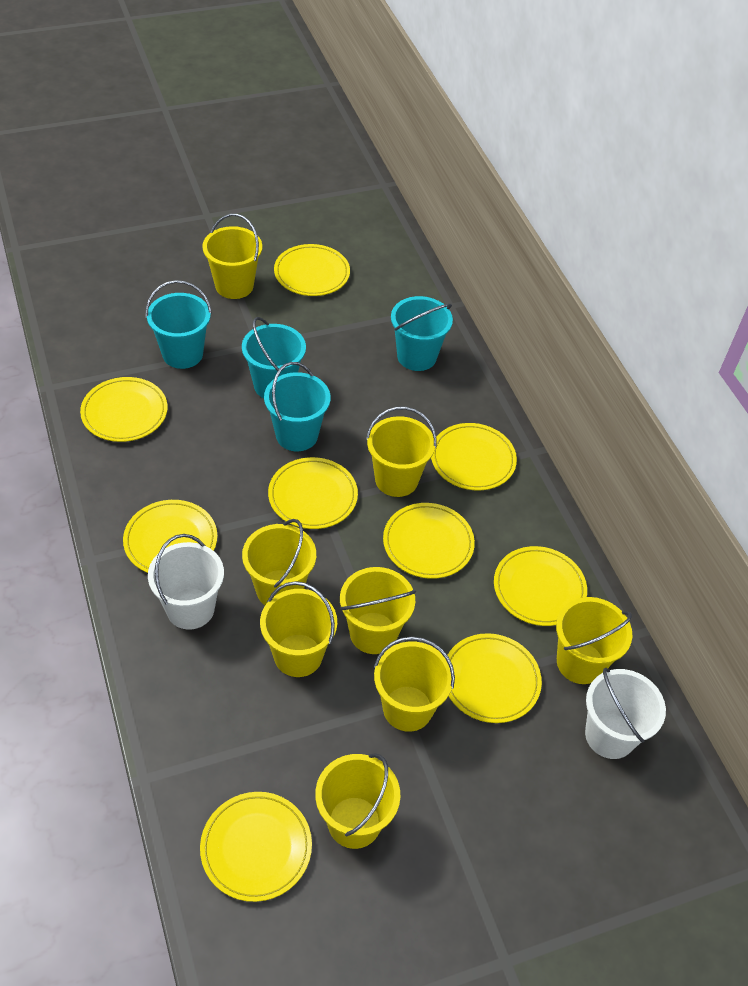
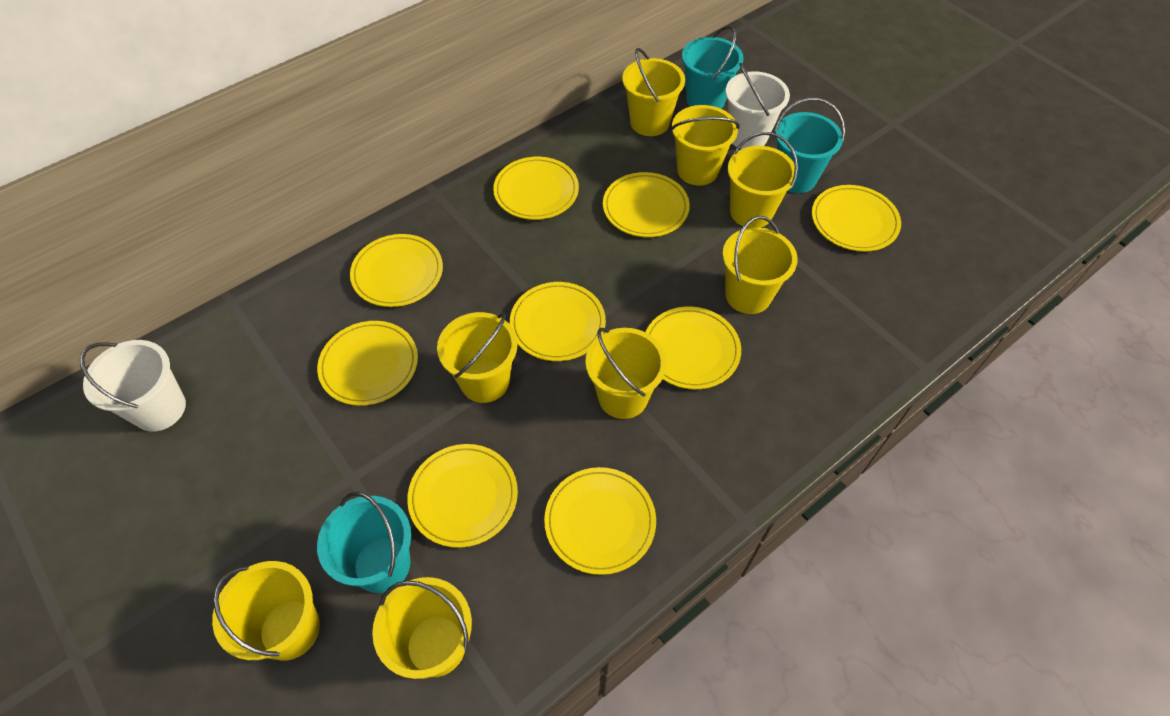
turquoise bucket: [146,280,212,369] [242,317,306,398] [264,362,331,451] [391,296,453,371] = 4 -> [317,491,411,593] [682,26,744,109] [774,98,845,193] = 3

